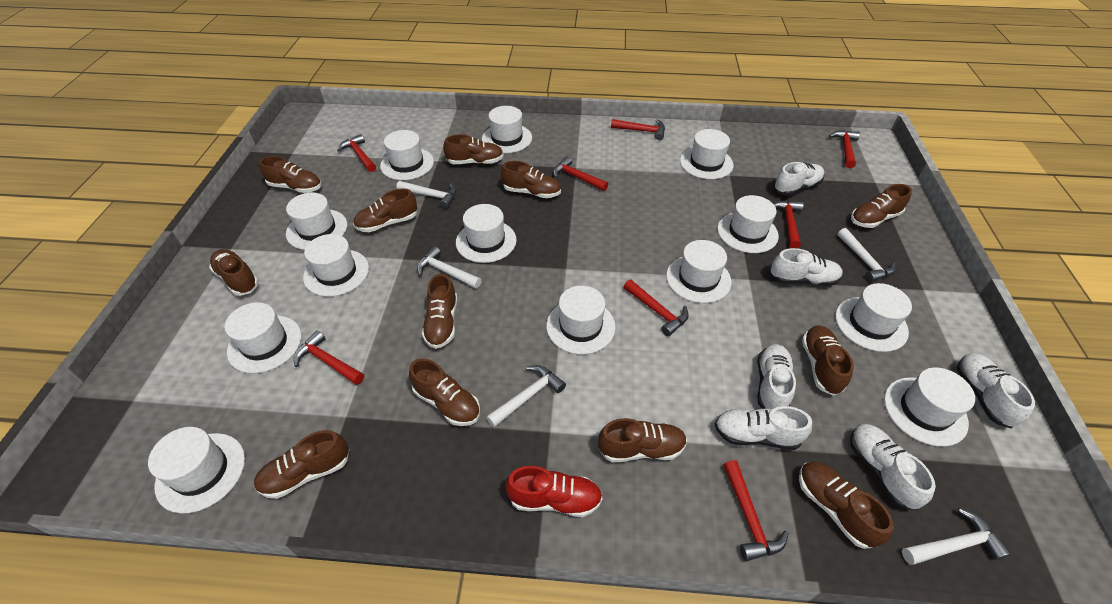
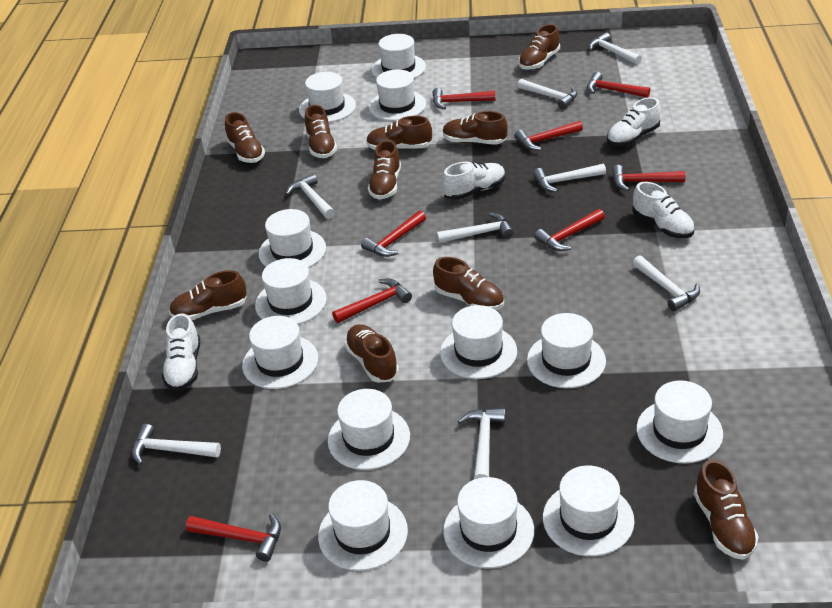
brown shoe: [209,249,259,296] [254,430,349,499] [259,156,322,193] [353,188,417,232] [409,358,480,426] [422,274,457,349] [443,134,504,164] [501,161,561,198] [598,418,687,463] [799,461,894,549] [802,325,854,396] [851,184,912,228] = 12 -> [169,270,247,320] [225,112,265,163] [305,105,337,158] [344,324,399,383] [366,116,432,150] [368,140,401,200] [433,257,504,310] [443,111,508,145] [518,24,560,70] [694,460,759,560] = 10
red shoe: [505,466,603,517] = 1 -> none = 0
white hammer: [397,181,456,209] [417,246,482,289] [486,365,566,428] [838,228,896,282] [902,508,1011,565] = 5 -> [132,424,221,465] [286,174,335,219] [437,213,514,243] [458,408,506,479] [518,79,578,109] [533,164,606,192] [588,33,642,65] [633,255,700,311] = 8
white shoe: [714,406,812,450] [757,344,796,409] [770,248,843,286] [773,162,824,195] [850,424,936,510] [957,353,1035,428] = 6 -> [162,313,200,391] [442,162,506,200] [607,97,661,146] [632,182,695,238] = 4

